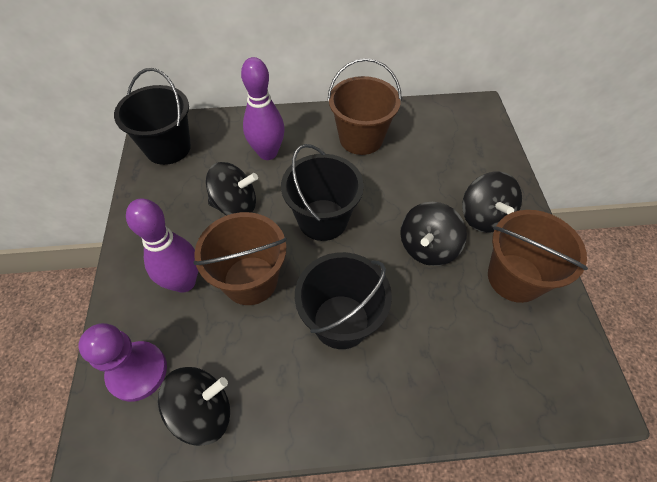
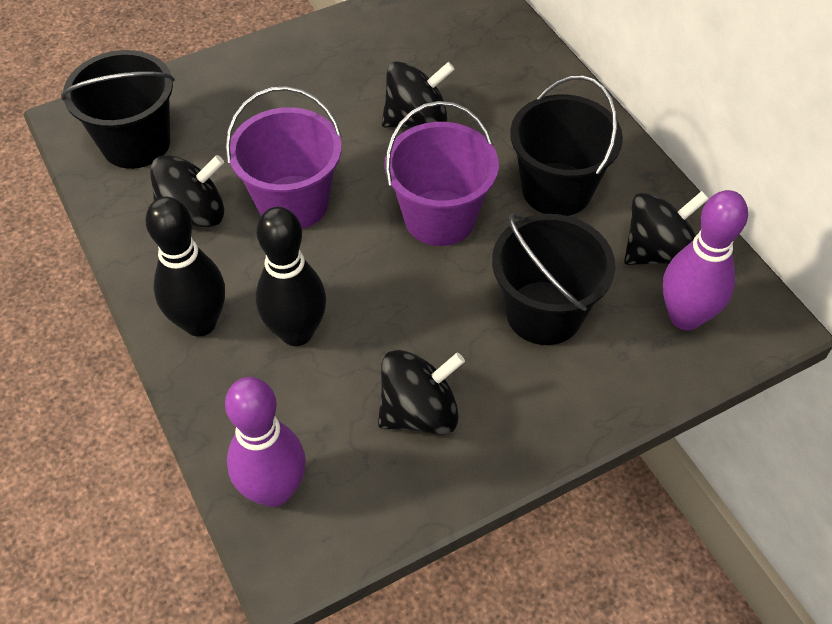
black bowling pin: none = 0 -> [145,197,225,337] [256,207,326,346] = 2
brown bucket: [194,212,287,305] [327,58,402,155] [488,210,588,303] = 3 -> none = 0
purple bucket: none = 0 -> [226,86,342,229] [384,101,499,246] = 2
purple pawn: [78,323,167,402] = 1 -> none = 0

